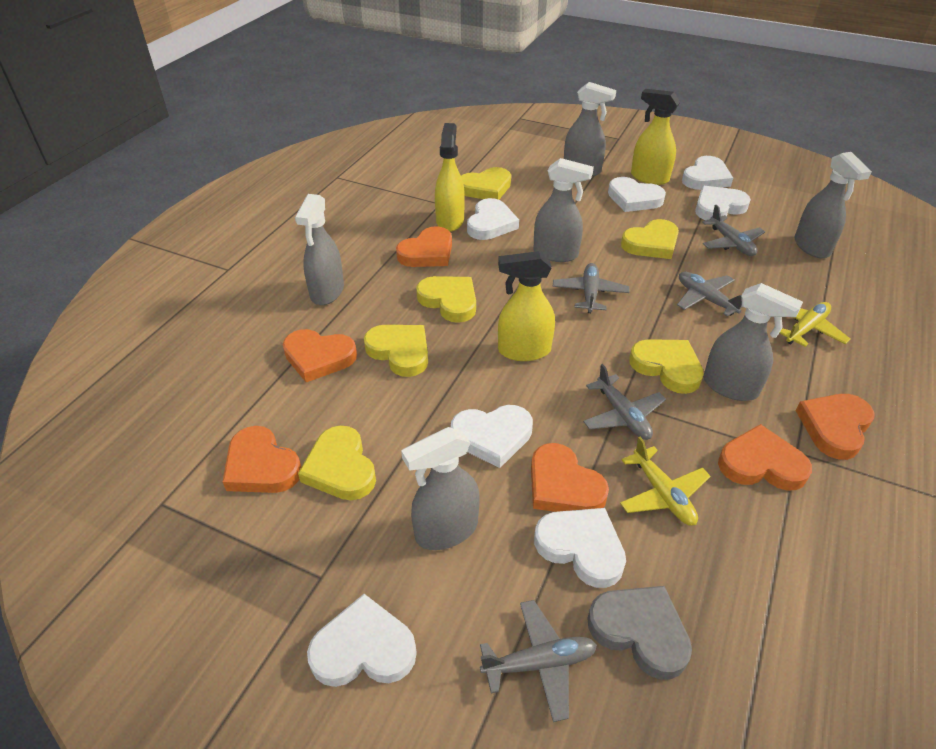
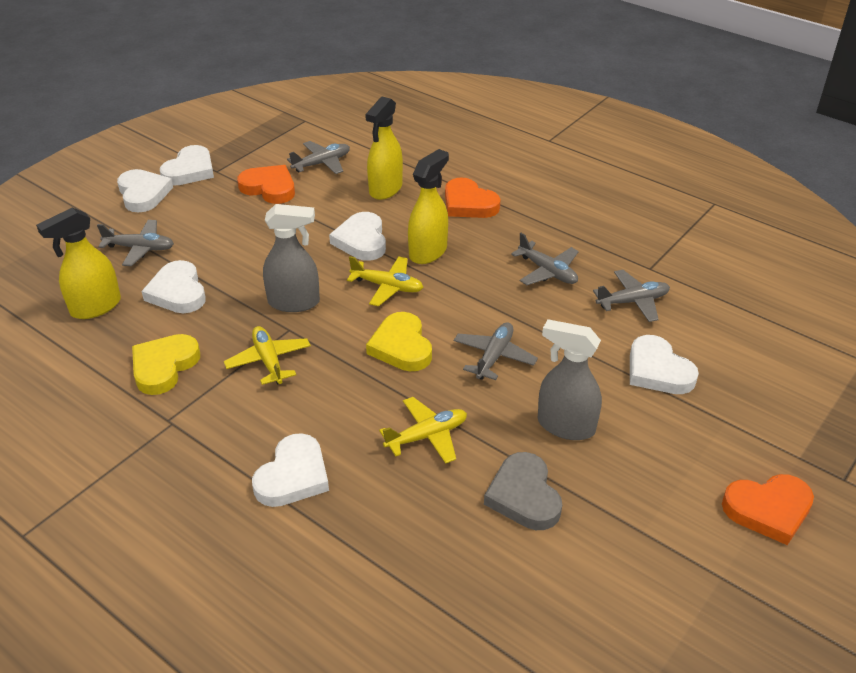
grey spray bottle: [295,194,344,305] [401,427,480,550] [533,158,594,262] [564,82,616,176] [703,283,803,401] [795,152,872,258] = 6 -> [263,204,320,312] [538,319,602,440] = 2
orange heart: [223,426,301,493] [283,329,357,382] [396,226,452,267] [531,443,609,512] [718,424,812,491] [796,394,874,460] = 6 -> [237,165,295,204] [445,177,501,218] [722,474,814,545] = 3
white heart: [307,594,417,687] [451,405,533,468] [467,198,519,240] [534,508,626,588] [608,177,666,212] [682,156,733,190] [695,186,751,220] = 7 -> [117,169,173,213] [141,260,206,313] [160,145,214,186] [252,433,329,507] [329,212,386,261] [630,335,699,394] = 6
yellow heart: [298,425,376,500] [364,325,428,377] [416,276,476,323] [461,167,511,200] [621,219,679,259] [629,339,704,394] = 6 -> [132,334,200,395] [366,312,432,371] = 2
yellow plane: [620,437,711,526] [780,302,851,347] = 2 -> [224,326,311,385] [347,256,424,307] [379,397,467,464] = 3

